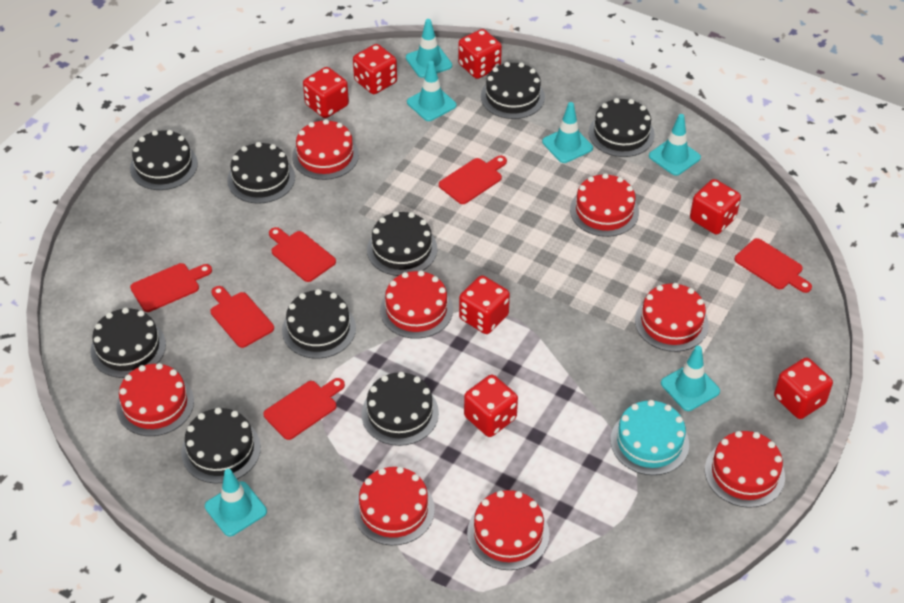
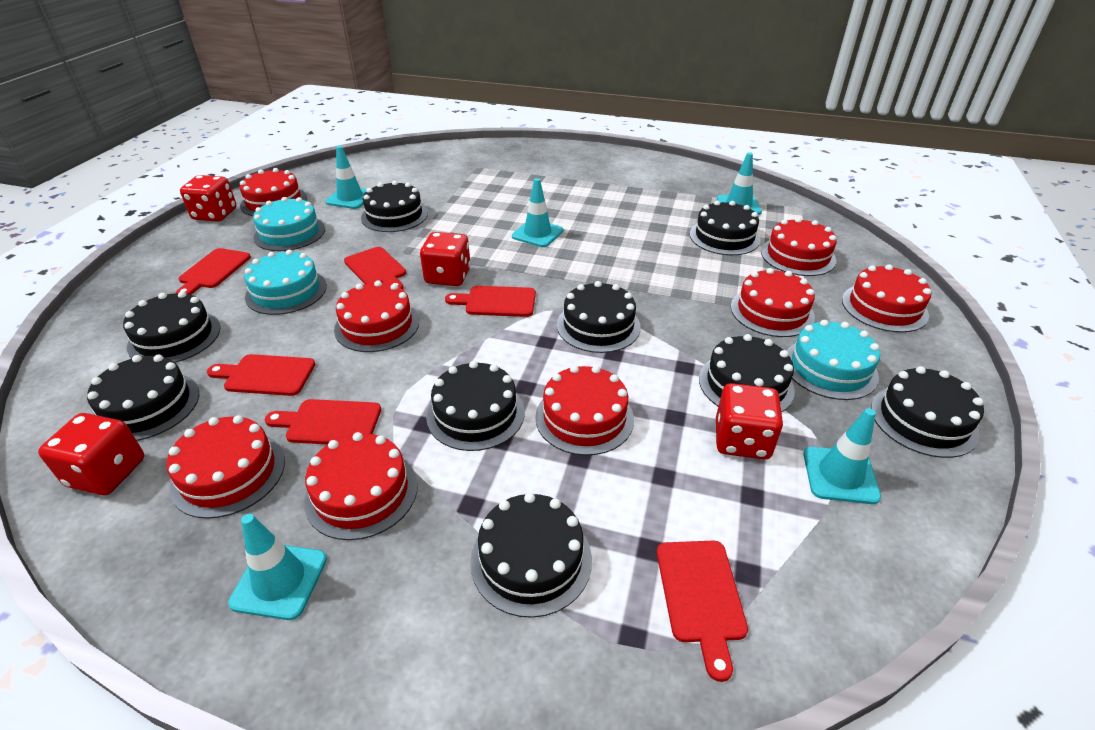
red dice: [303,67,349,118] [353,44,397,94] [458,29,502,79] [459,275,510,334] [464,374,518,437] [690,179,741,234] [774,358,833,419] = 7 -> [38,413,144,495] [180,175,237,222] [420,232,471,286] [716,383,783,459] = 4
turquoise cake: [611,400,689,475] = 1 -> [244,250,327,315] [253,197,325,251] [786,320,880,400] = 3
turquoise traffic cone: [205,469,267,536] [406,19,452,78] [407,61,456,121] [542,102,593,163] [649,114,701,176] [661,346,720,411] = 6 -> [228,514,327,620] [325,146,367,209] [512,178,563,247] [717,152,762,215] [803,408,881,504] = 5

